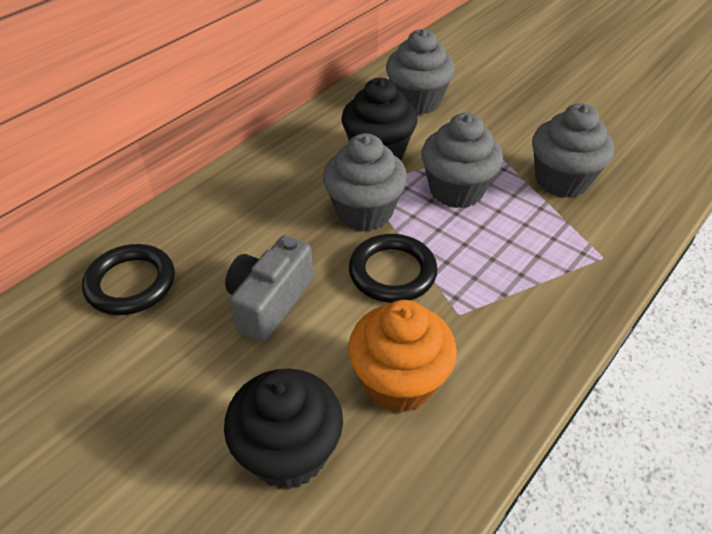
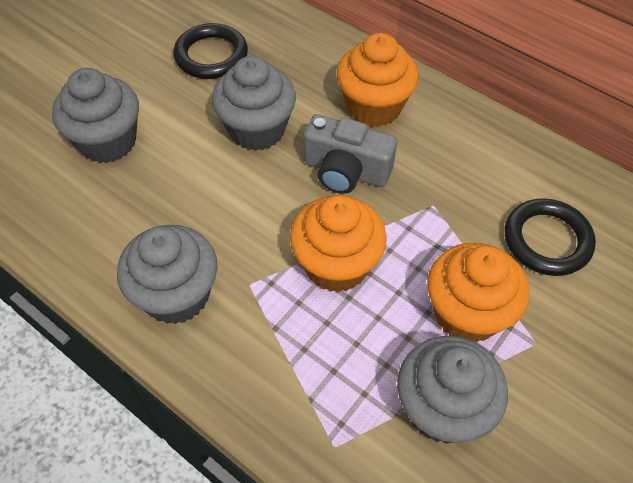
black cupcake: [224,368,343,489] [341,78,418,160] = 2 -> none = 0
orange cupcake: [348,300,457,413] = 1 -> [290,195,387,293] [337,33,419,127] [427,243,529,342] = 3

